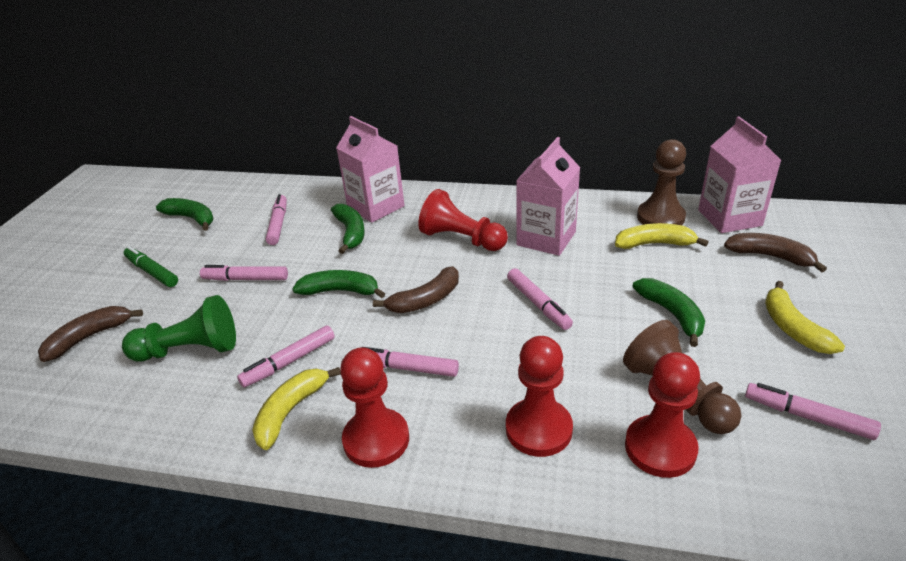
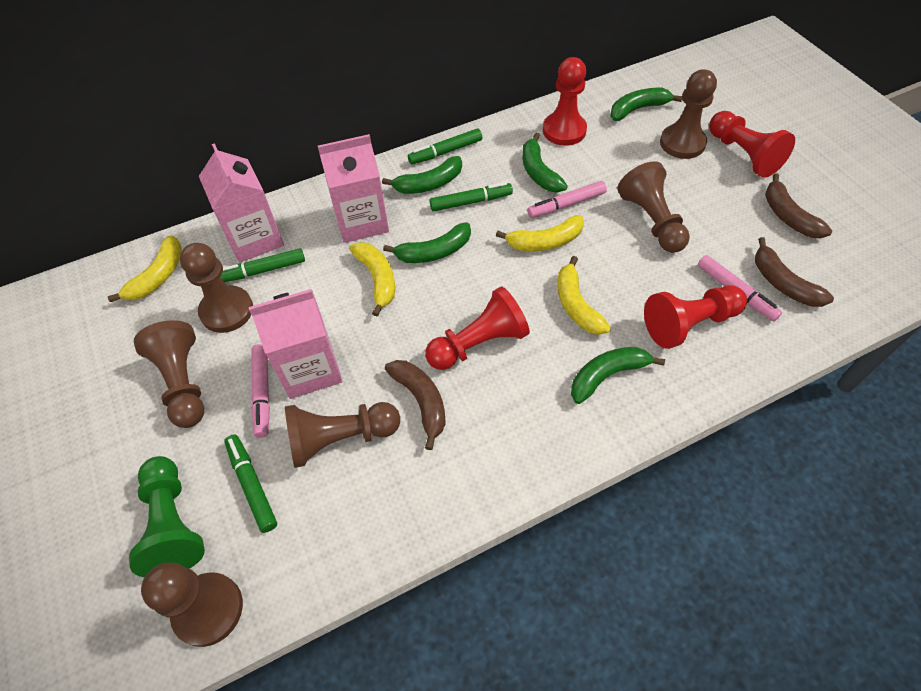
brown pawn: [623,320,741,434] [637,139,686,225] = 2 -> [134,320,204,428] [141,563,243,647] [180,243,253,333] [285,402,400,468] [617,161,690,253] [660,69,717,159] = 6
green banana: [156,198,214,231] [293,270,385,298] [331,204,365,254] [633,278,705,347] = 4 -> [382,156,462,194] [383,222,471,263] [522,133,568,192] [571,347,665,404] [610,88,682,121] = 5
green marker: [124,246,178,287] = 1 -> [220,248,305,282] [224,435,277,533] [408,129,482,164] [430,182,513,212] = 4
pink marker: [200,265,288,281] [237,325,335,388] [266,194,287,245] [361,347,459,377] [507,268,573,330] [745,383,881,440] = 6 -> [251,344,270,438] [527,181,607,218] [698,255,782,321] = 3
yellow banana: [252,367,341,450] [615,223,708,249] [765,281,845,354] = 3 -> [108,235,182,302] [349,242,395,316] [496,215,584,251] [557,256,611,335] = 4

